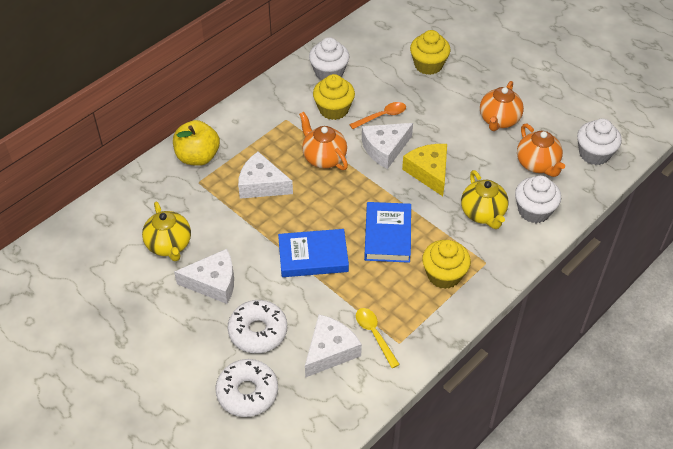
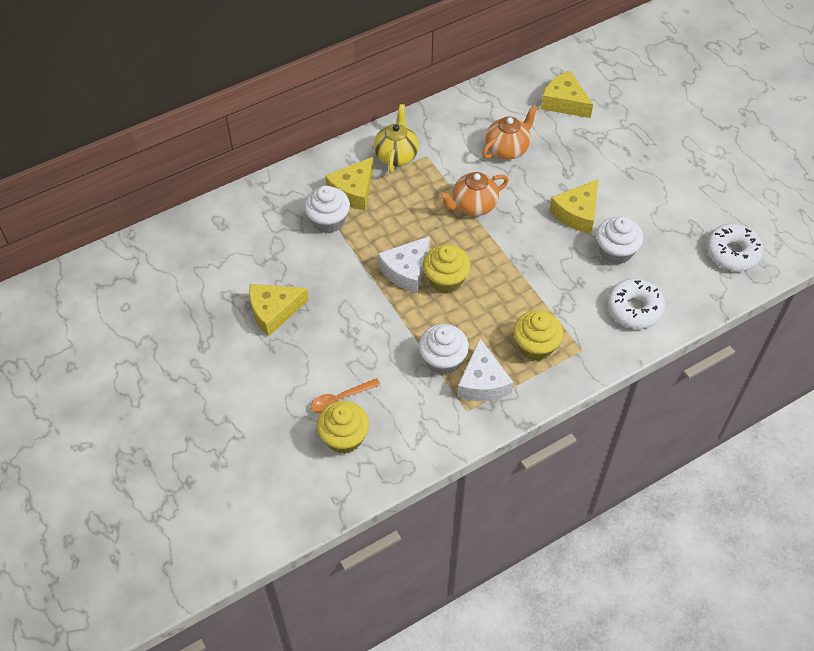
blue book: [278,229,349,277] [364,202,411,263] = 2 -> none = 0
orange teapot: [299,112,348,170] [480,81,524,131] [517,123,565,177] = 3 -> [439,172,509,216] [482,105,538,159] = 2
white cheese: [174,249,234,304] [238,152,293,199] [305,314,362,378] [362,123,413,169] = 4 -> [378,236,430,293] [457,338,513,401] = 2
yellow apple: [173,120,220,166] = 1 -> none = 0
yellow cheese: [402,144,447,196] = 1 -> [249,284,309,337] [325,157,374,210] [541,71,593,118] [549,179,598,234] = 4
yellow spoon: [356,308,400,368] = 1 -> none = 0
yellow teapot: [142,202,191,261] [461,170,509,229] = 2 -> [374,104,419,173] = 1

